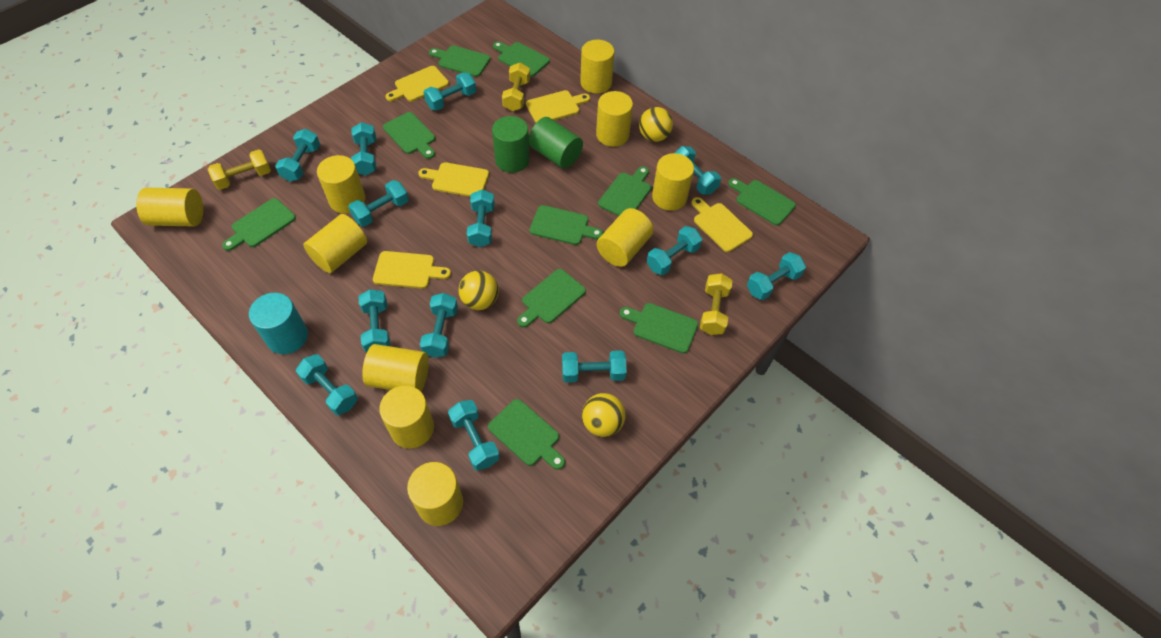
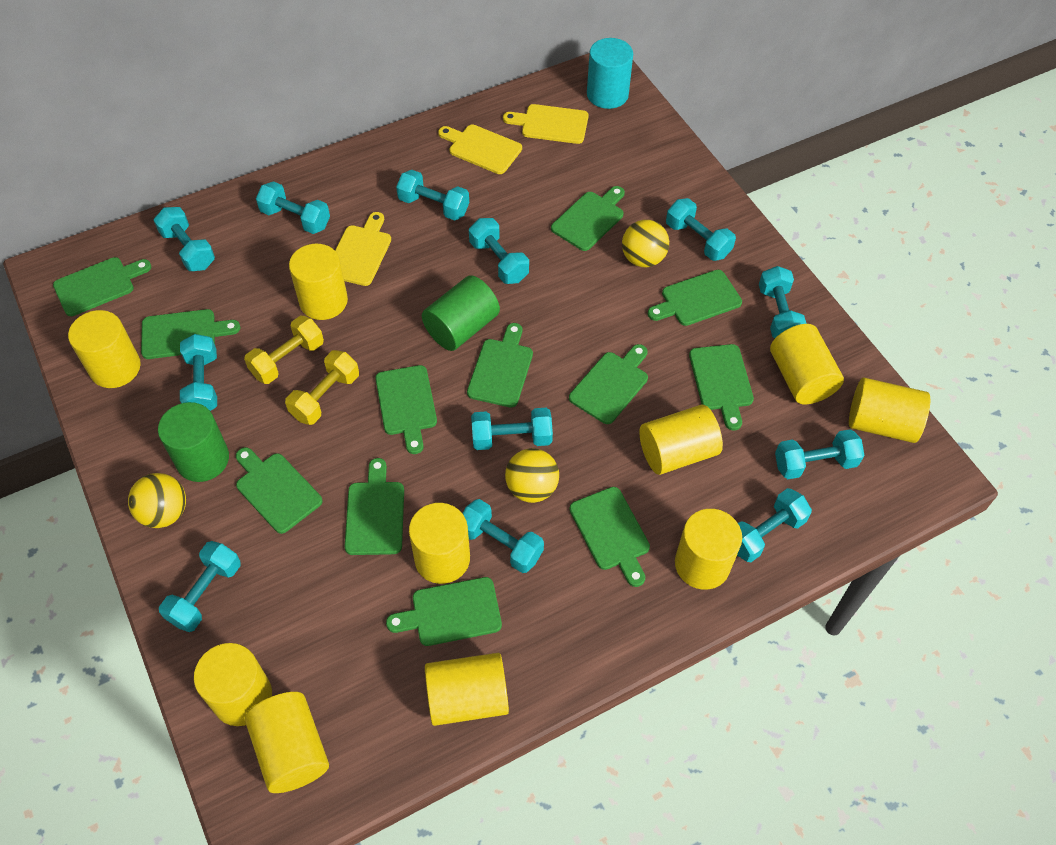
green cutting board: [222,198,296,251] [383,112,435,159] [429,45,490,77] [488,399,565,470] [493,41,550,77] [517,269,586,327] [530,205,603,245] [598,166,651,216] [620,303,698,354] [728,178,796,226] = 10 -> [53,257,151,316] [141,309,241,359] [236,447,323,534] [344,458,404,555] [375,365,437,454] [386,577,502,646] [467,323,533,408] [551,186,625,251] [569,344,648,424] [569,487,650,587] [648,270,742,326] [689,344,754,430] = 12
turquoise dumbbell: [275,129,320,182] [296,354,358,415] [348,180,409,227] [351,122,376,175] [358,289,390,352] [420,293,458,358] [424,72,476,111] [448,400,500,471] [467,190,495,247] [562,350,627,383] [647,226,702,275] [675,146,721,195] [747,252,806,300] = 13 -> [154,207,215,271] [159,541,241,632] [180,334,217,411] [256,181,330,234] [396,170,469,221] [462,499,544,573] [469,218,529,284] [471,408,553,450] [666,198,736,261] [737,488,812,562] [759,266,806,338] [775,429,865,479] = 12
yellow cutting board: [373,251,451,289] [385,66,449,102] [418,162,489,197] [526,90,590,123] [691,197,753,252] = 5 -> [335,212,391,286] [438,125,522,174] [503,104,589,144] = 3
yellow dumbbell: [208,149,271,190] [502,63,530,111] [700,273,733,335] = 3 -> [244,316,324,384] [285,350,359,425] = 2

